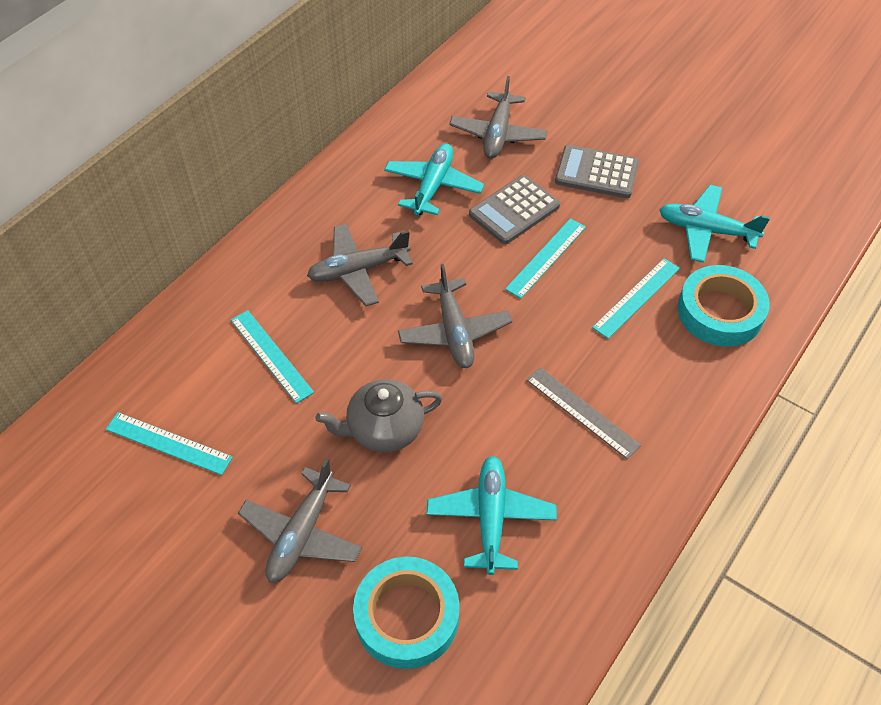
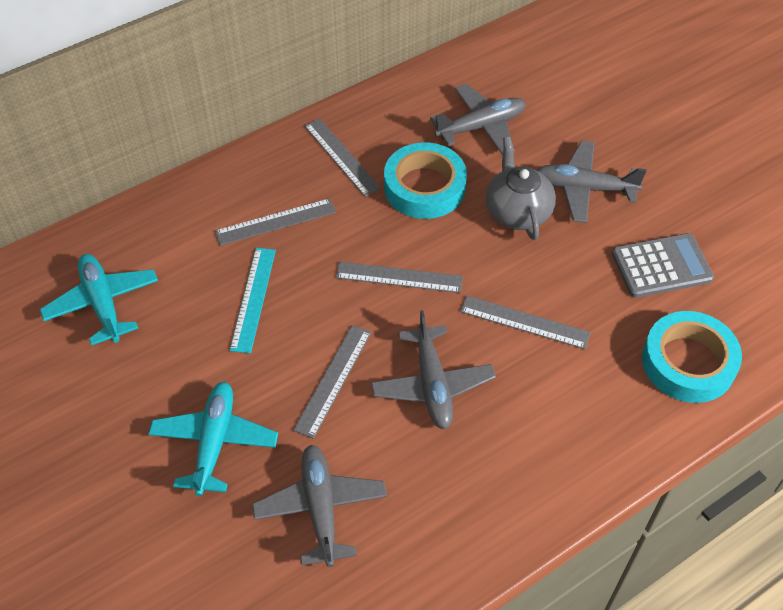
grey calculator: [469,175,560,244] [555,145,639,198] = 2 -> [612,233,714,298] = 1
grey ruler: [526,367,641,459] = 1 -> [215,198,336,246] [293,325,371,439] [304,118,381,197] [336,262,463,293] [460,296,591,349] = 5
turquoise plane: [384,143,484,215] [426,456,557,575] [659,185,770,263] = 3 -> [40,254,158,345] [149,382,278,496] = 2
turquoise ruler: [106,412,233,475] [231,310,314,403] [505,218,586,299] [592,258,680,339] = 4 -> [230,248,276,353] = 1

